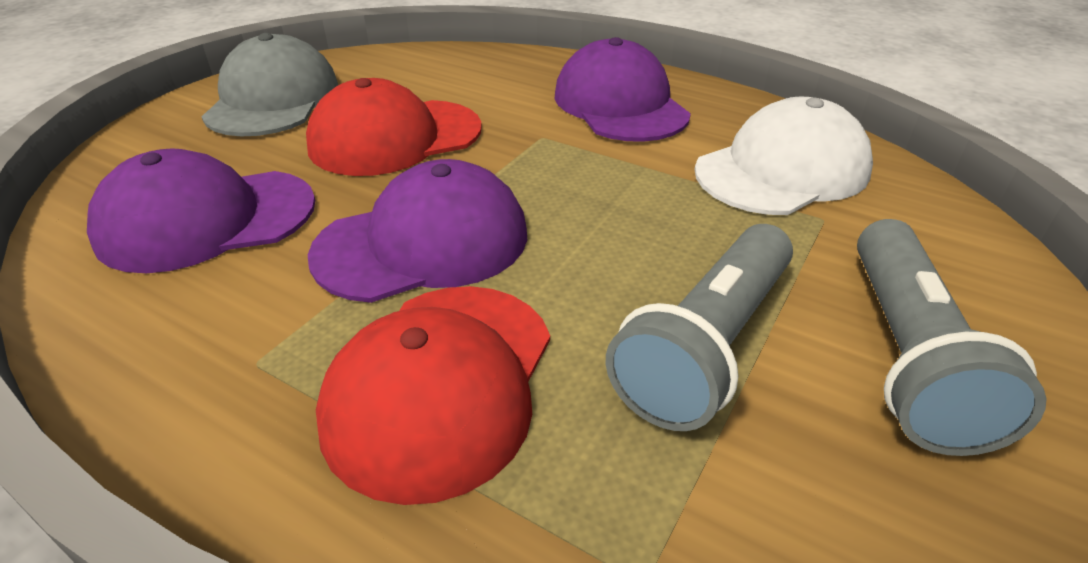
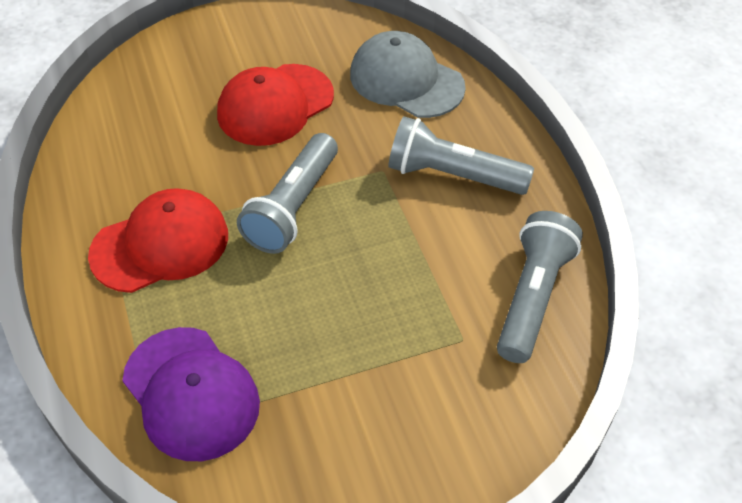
grey flashlight: [606,224,793,431] [857,219,1047,456] = 2 -> [237,133,338,254] [388,116,534,195] [497,211,583,363] = 3
purple cap: [87,149,315,273] [308,159,527,303] [555,37,691,142] = 3 -> [122,327,260,461] = 1
white cap: [695,97,873,215] = 1 -> none = 0

